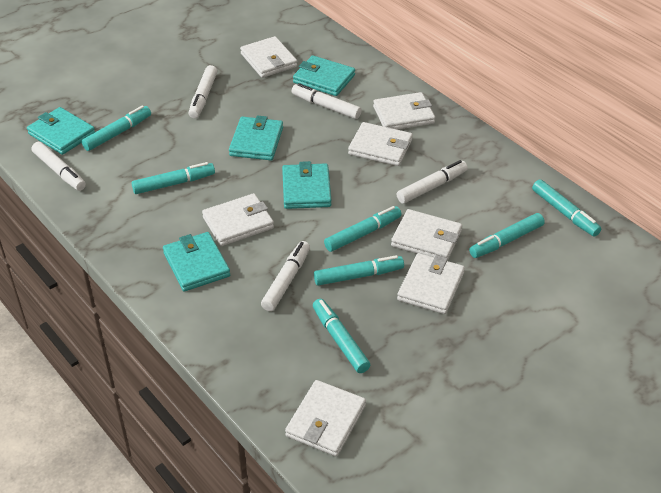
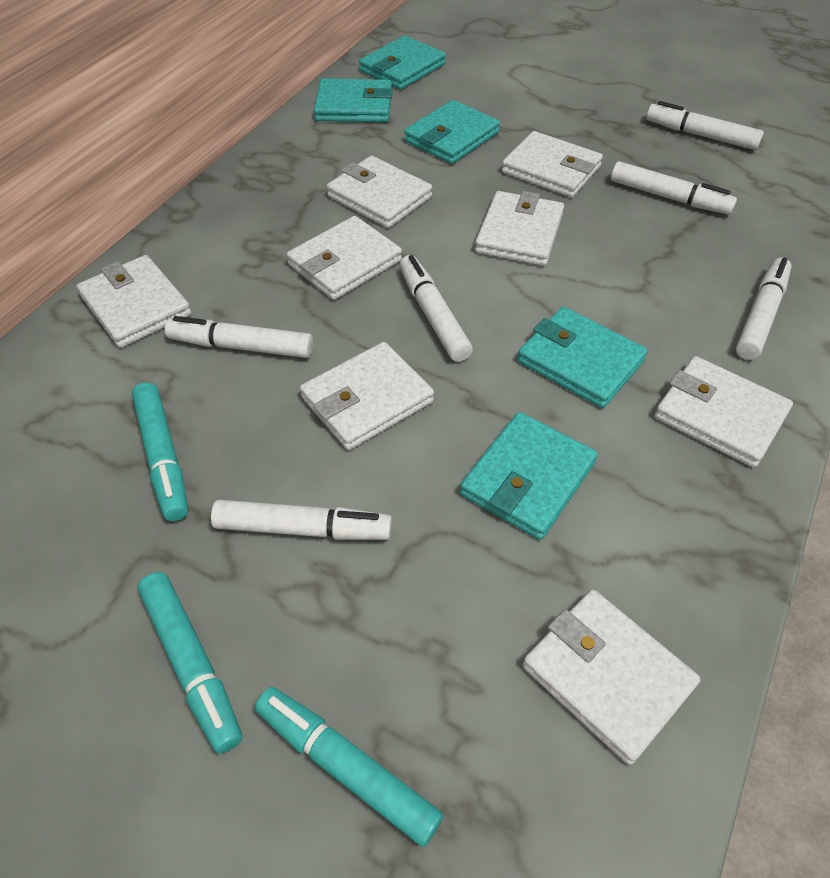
turquoise marker: [81,105,151,151] [132,162,215,194] [313,299,370,373] [314,255,404,286] [324,206,402,252] [469,213,545,258] [532,179,601,237] = 7 -> [132,382,188,521] [137,572,242,754] [255,687,443,847] = 3
white marker: [32,142,86,191] [188,65,217,119] [261,241,310,311] [292,83,362,119] [397,160,468,204] = 5 -> [165,316,313,358] [211,500,392,540] [399,255,473,362] [611,161,737,215] [646,101,764,150] [736,258,792,360] = 6
white wallet: [202,193,274,246] [240,36,297,78] [285,380,366,456] [348,122,413,166] [373,92,435,130] [391,209,462,261] [397,253,465,314] = 7 -> [76,255,191,348] [287,216,402,300] [300,342,434,450] [327,156,432,228] [475,191,564,266] [502,131,603,198] [523,589,701,765] [654,356,793,468] = 8

